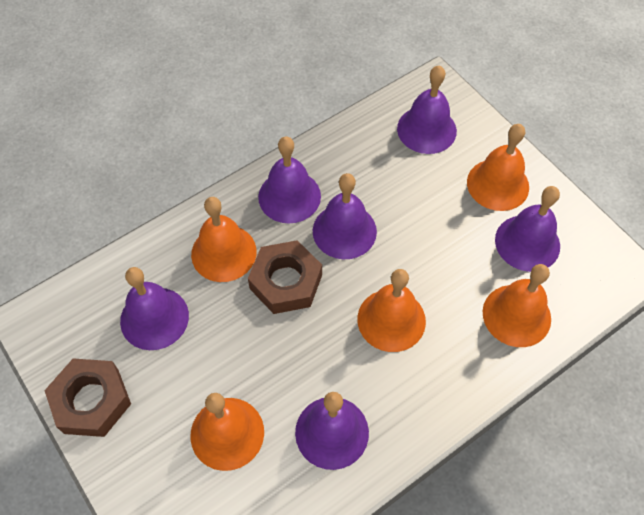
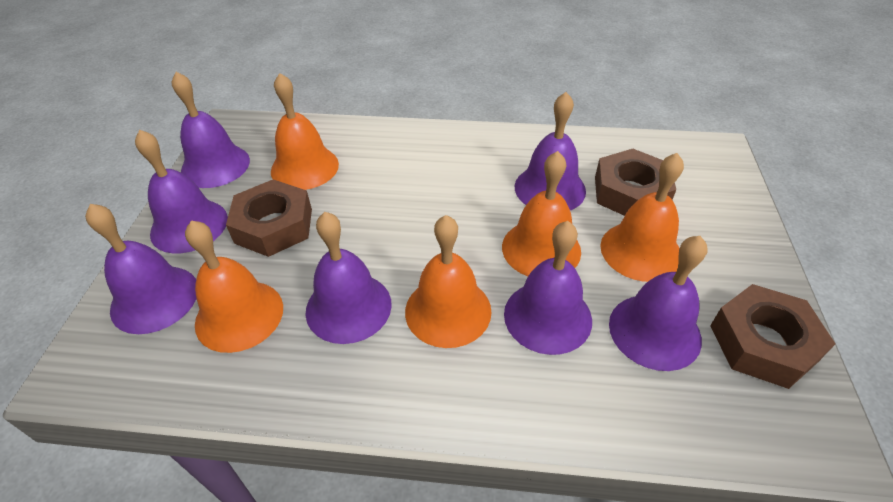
brown nut: [44,358,131,437] [248,240,322,314] = 2 -> [226,179,312,257] [595,149,676,216] [710,284,835,389] = 3
purple bell: [120,267,189,350] [258,136,321,223] [295,392,369,470] [313,173,377,259] [397,65,457,154] [495,186,560,272] = 6 -> [85,204,196,334] [135,130,228,253] [172,72,250,188] [305,212,392,344] [504,221,592,355] [515,92,586,210] [609,236,707,371] = 7

